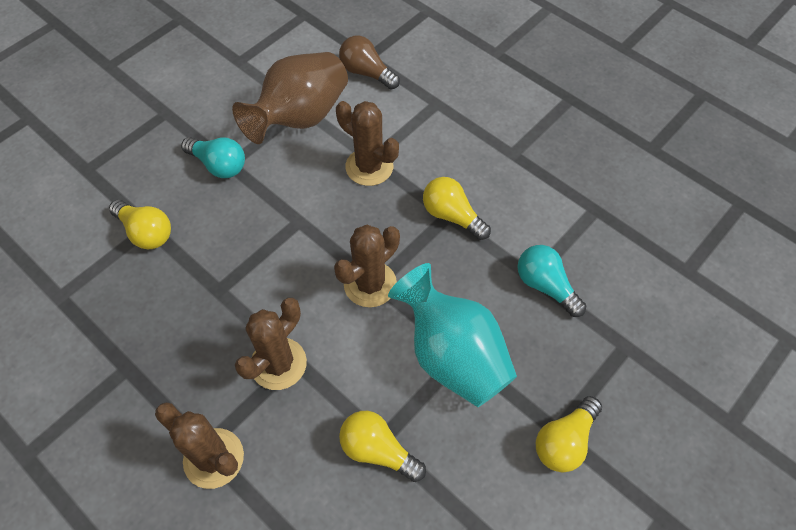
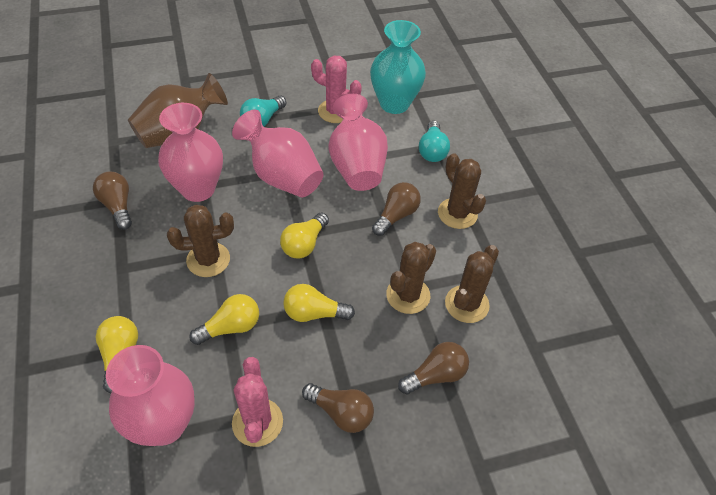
brown light bulb: [339,36,400,90] = 1 -> [93,171,132,230] [302,383,374,433] [372,182,421,236] [398,342,469,395] = 4
pink cactus: none = 0 -> [232,357,283,447] [311,55,362,123] = 2
pink vase: none = 0 -> [106,345,195,446] [158,103,223,202] [232,109,324,198] [328,94,388,191] = 4

